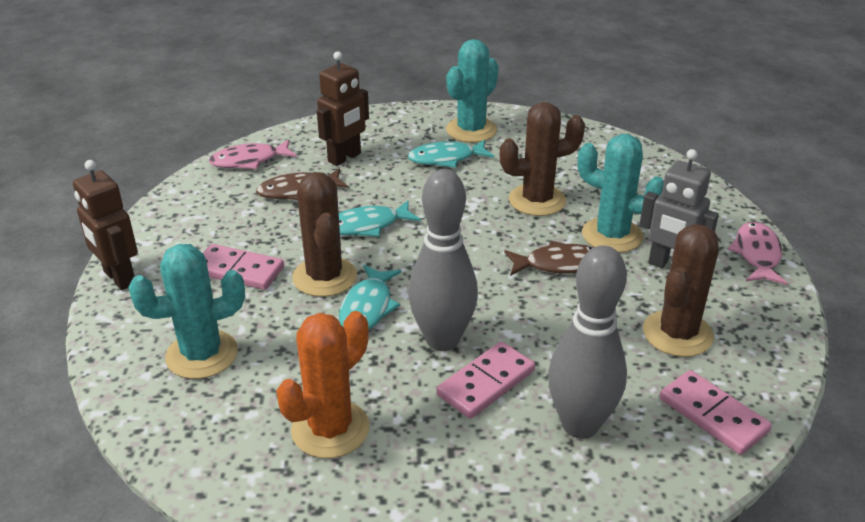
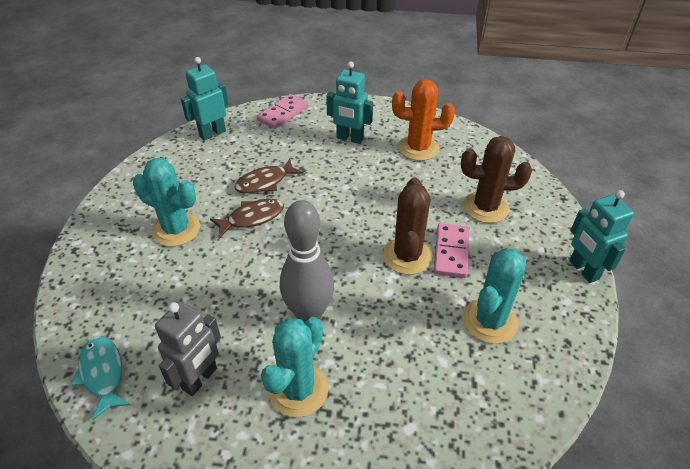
brown cactus: [292,172,357,297] [500,102,585,216] [643,224,719,357] = 3 -> [383,178,433,275] [461,136,532,223] = 2
brown robot: [73,160,138,290] [317,51,369,166] = 2 -> none = 0
grey bowling pin: [408,169,478,351] [548,245,627,439] = 2 -> [280,200,334,323] = 1
pink domino: [203,244,284,290] [436,342,535,419] [659,370,772,455] = 3 -> [257,94,308,129] [434,223,469,278] = 2
pink fish: [209,139,297,169] [728,221,788,285] = 2 -> none = 0
turquoise fish: [339,200,421,237] [339,265,401,330] [408,140,494,168] = 3 -> [72,336,131,421] = 1
turquoise robot: none = 0 -> [181,57,229,141] [326,61,373,144] [570,190,634,283] = 3

